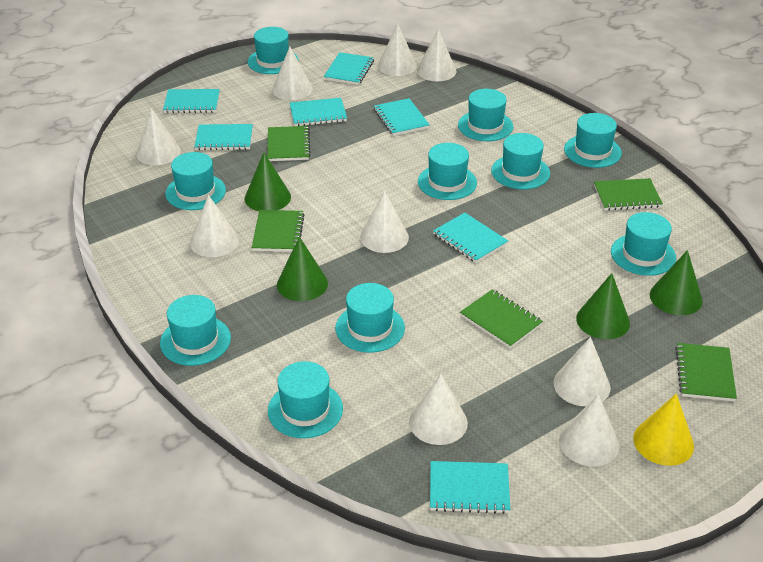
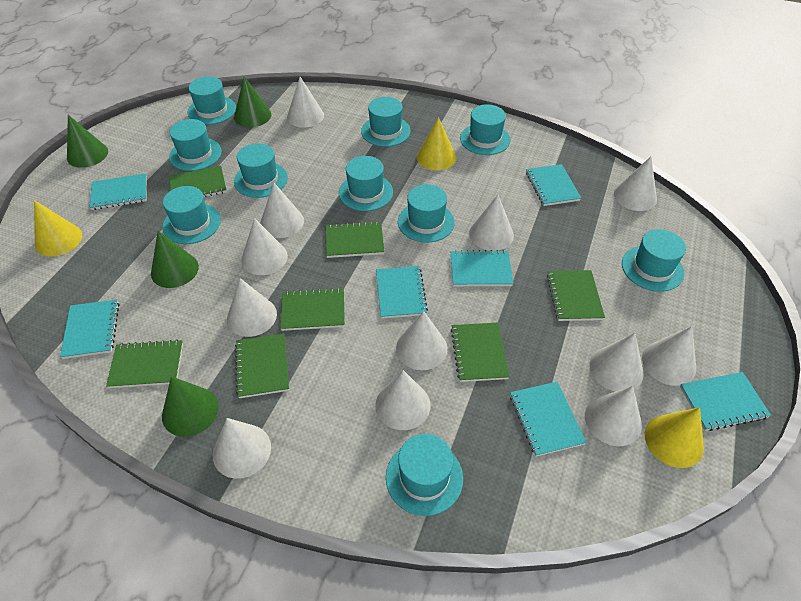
green notebook: [252,210,305,252] [267,126,310,161] [460,289,543,348] [594,178,663,210] [676,343,737,401] = 5 -> [106,339,183,388] [169,166,227,197] [235,334,289,398] [281,288,345,331] [326,221,384,258] [450,323,510,382] [547,270,605,321] = 7
white cone: [136,108,181,165] [190,195,239,257] [272,47,313,100] [360,191,409,253] [378,23,417,76] [409,374,468,445] [417,29,456,81] [553,337,611,406] [559,394,619,466] = 9 -> [213,418,271,479] [227,278,277,337] [241,218,288,275] [260,183,304,238] [287,77,324,127] [375,370,430,430] [396,311,448,370] [469,195,514,251] [585,386,642,446] [590,333,644,391] [614,157,657,211] [642,326,696,386] = 12
yellow cone: [633,394,694,466] = 1 -> [34,200,82,257] [417,117,456,171] [645,407,704,468] = 3

